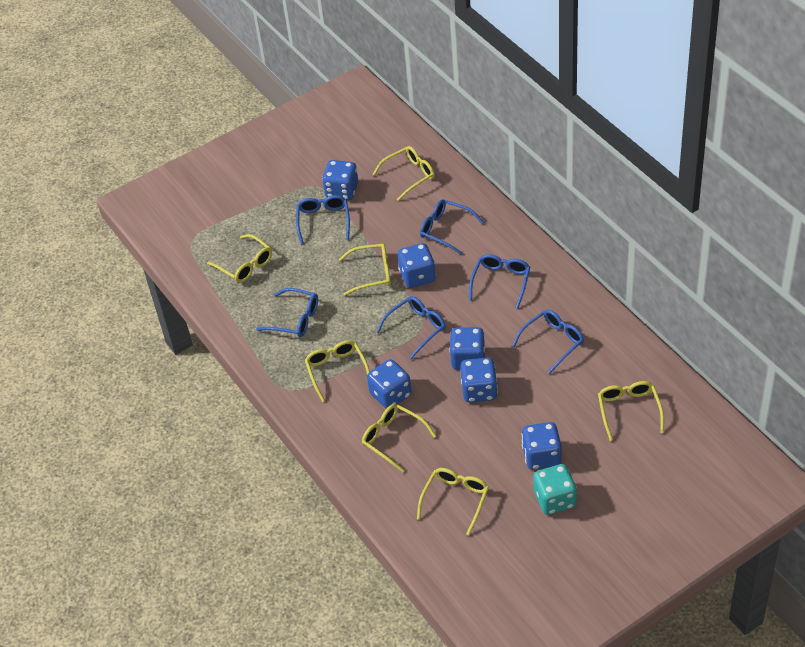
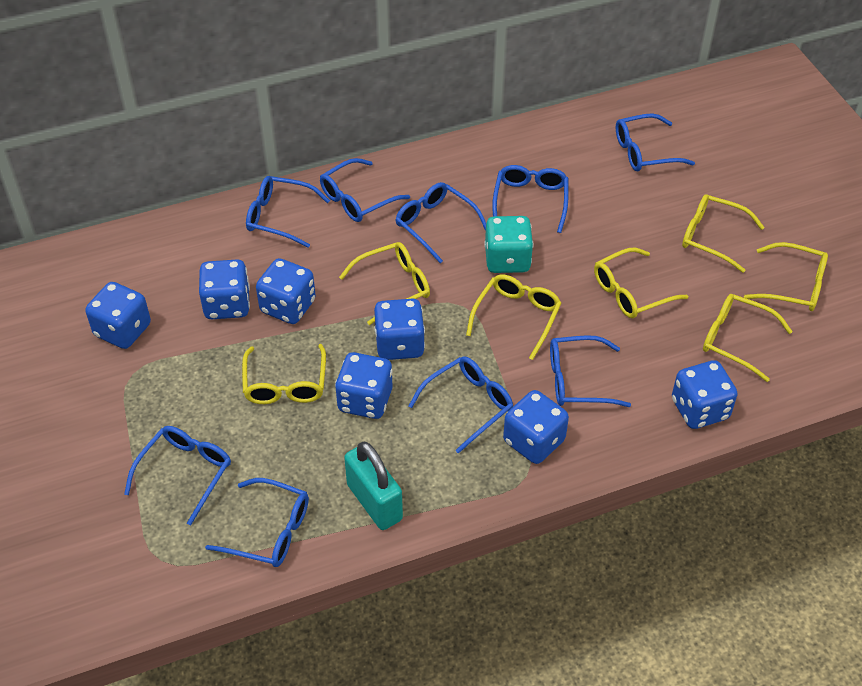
blue dice: [322,160,358,200] [367,359,412,409] [398,243,436,288] [449,327,485,370] [460,358,498,402] [521,422,561,470] = 6 -> [85,282,151,349] [199,259,250,319] [256,258,316,324] [335,352,393,419] [374,299,425,360] [503,390,569,464] [672,360,738,429] = 7
blue glasses: [256,288,318,337] [296,195,350,245] [376,296,446,359] [420,199,484,255] [469,254,530,309] [512,310,584,374] = 6 -> [124,426,231,525] [205,478,309,567] [246,176,330,248] [320,158,410,222] [395,182,486,263] [409,356,513,454] [492,165,568,233] [550,335,631,407] [616,113,695,171] = 9
turquoise padlock: none = 0 -> [344,442,403,530] = 1

